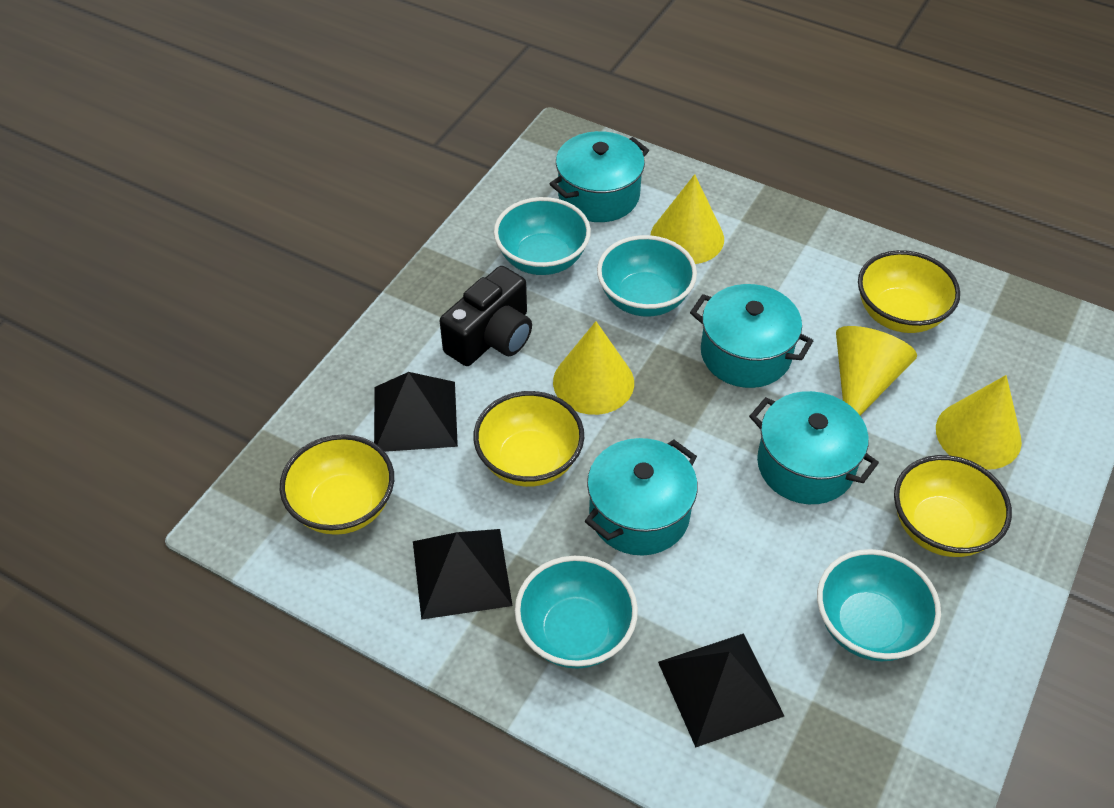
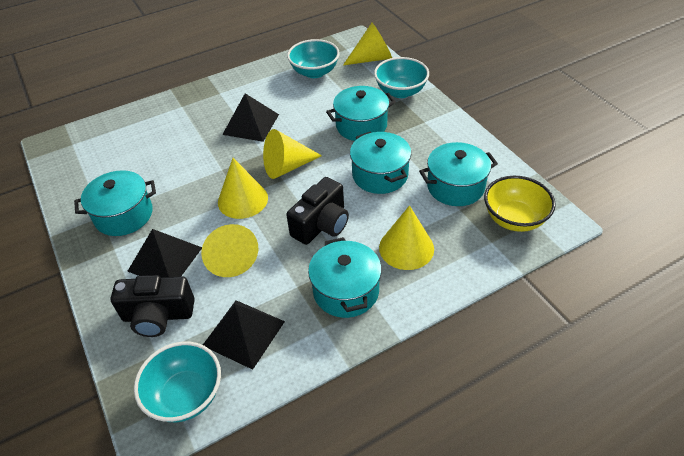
black camera: [440,266,532,366] = 1 -> [111,275,195,337] [286,177,349,245] = 2
turquoise bowl: [494,197,591,275] [515,556,638,669] [597,235,697,317] [817,549,941,661] = 4 -> [134,342,221,422] [287,39,340,78] [374,57,429,98] = 3
turquoise pot: [550,131,649,222] [585,438,698,555] [690,284,813,388] [749,391,879,504] = 4 -> [74,170,156,236] [308,237,382,318] [326,86,396,141] [350,131,411,194] [419,142,498,206] = 5
yellow bowl: [280,434,394,535] [473,391,584,487] [858,250,960,333] [894,455,1012,557] = 4 -> [484,176,556,232] = 1
yellow cone: [553,321,634,415] [651,174,724,264] [836,326,917,415] [936,375,1022,470] = 4 -> [201,224,259,277] [218,158,268,219] [263,129,322,179] [343,23,392,65] [379,205,434,270] = 5

